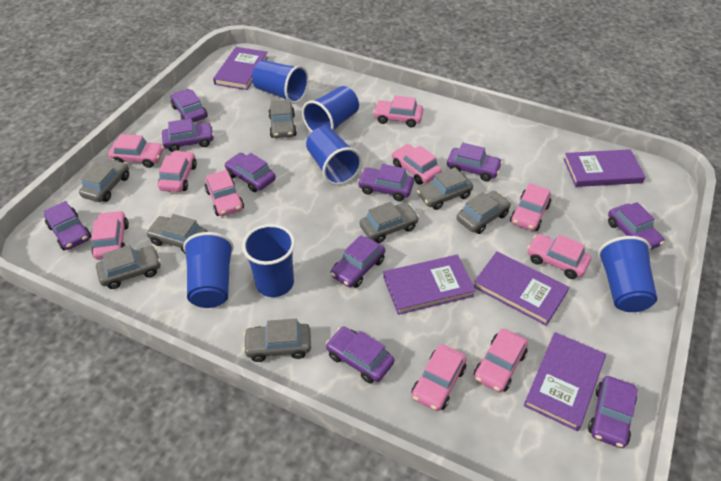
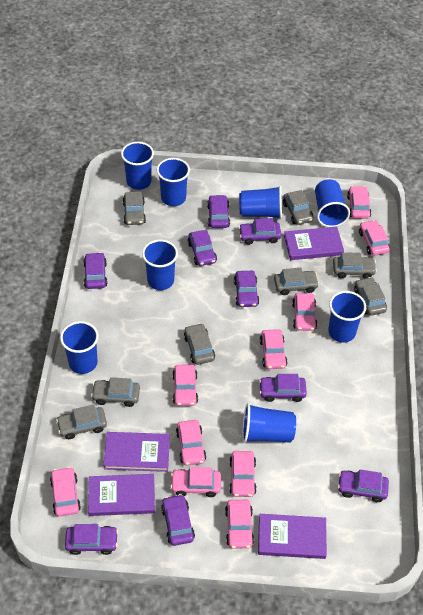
blue cup: [183,232,234,308] [242,224,295,297] [252,60,309,104] [302,86,359,132] [306,126,362,185] [598,236,657,312] = 6 -> [60,321,99,374] [121,142,154,190] [142,239,178,290] [157,158,190,206] [239,186,282,219] [242,403,296,443] [315,179,350,227] [328,291,366,343] = 8
purple book: [213,47,268,90] [383,255,476,315] [474,251,569,326] [524,332,606,431] [564,149,645,187] = 5 -> [88,474,155,516] [103,432,170,472] [258,514,327,559] [284,226,344,260] = 4
purple car: [44,201,91,250] [162,118,214,152] [170,89,208,122] [225,153,276,192] [326,327,394,384] [331,235,385,288] [357,164,414,201] [447,143,503,181] [588,376,638,448] [608,202,664,250] = 10 -> [65,524,118,555] [83,252,108,289] [161,494,195,546] [188,230,217,266] [207,195,230,228] [234,271,259,307] [239,218,281,245] [259,374,307,402] [338,470,389,502] = 9

